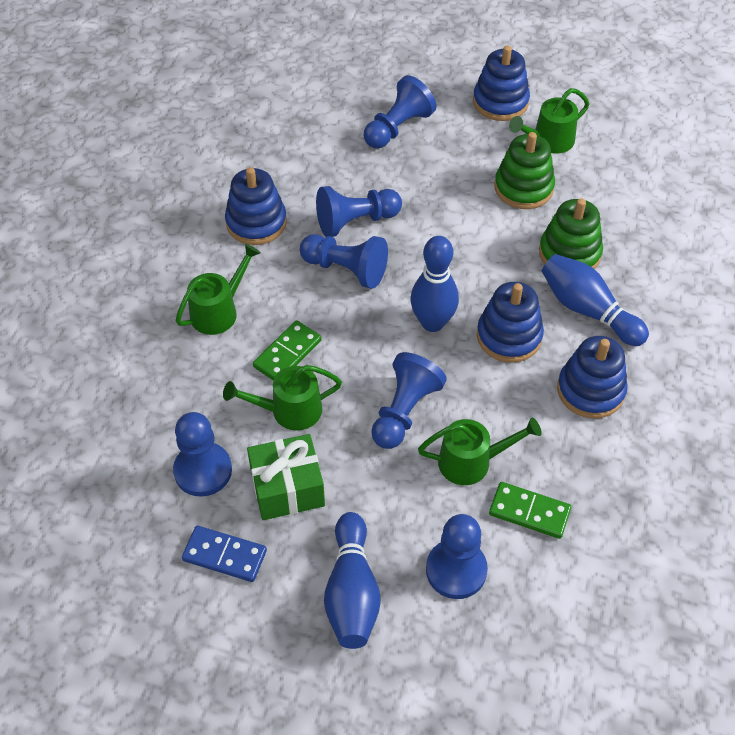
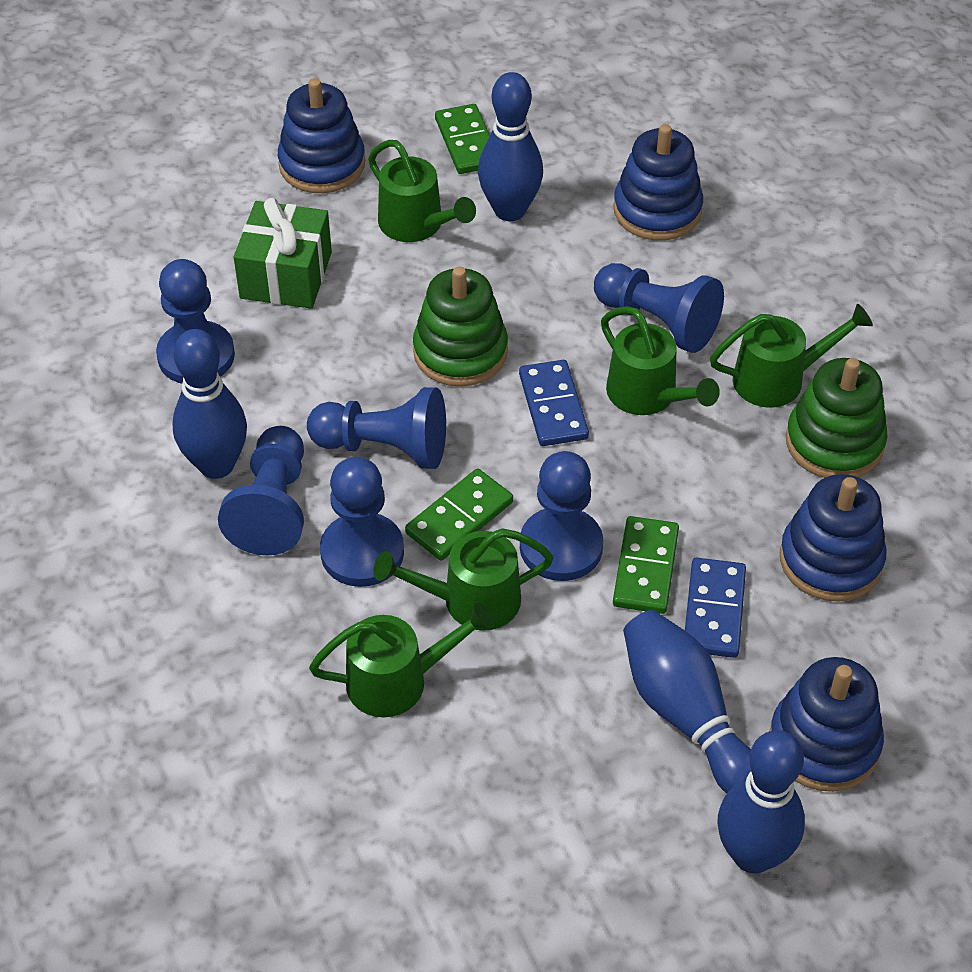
blue bowling pin: [324,512,381,649] [411,236,459,332] [542,254,649,346] = 3 -> [172,329,247,479] [478,72,543,221] [623,610,751,793] [718,730,805,874] = 4
blue domino: [182,526,267,582] = 1 -> [519,360,589,446] [685,558,746,658] = 2
green domino: [253,320,322,381] [489,482,571,539] = 2 -> [405,468,513,561] [435,104,490,174] [613,516,679,614] = 3
green watering can: [176,243,261,335] [223,365,342,431] [418,418,542,485] [509,88,590,153] = 4 -> [309,603,494,717] [368,140,476,242] [373,528,554,631] [601,306,720,415] [710,304,873,408] = 5

